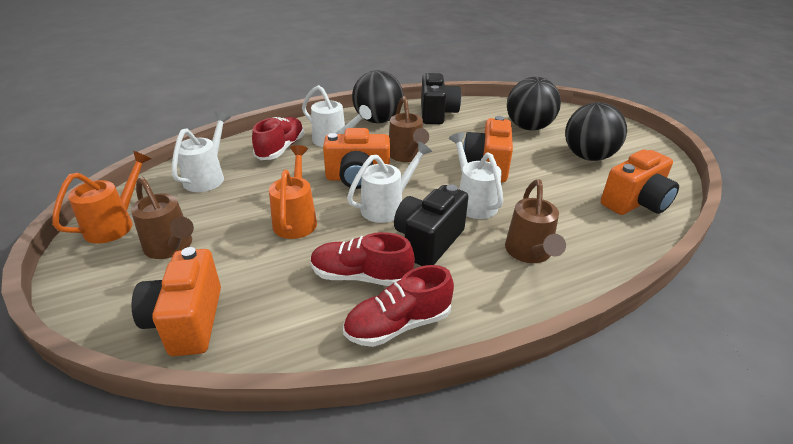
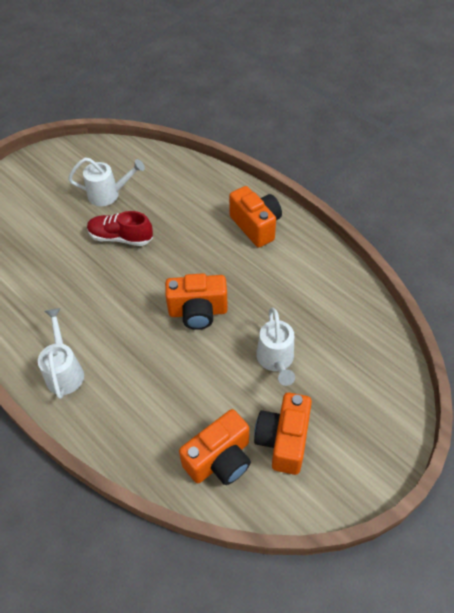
black ball: [352,70,403,123] [507,77,561,131] [565,102,627,161] = 3 -> none = 0
black camera: [394,185,468,266] [421,73,461,124] = 2 -> none = 0
brown watering can: [131,177,194,259] [389,96,429,162] [505,179,566,263] = 3 -> none = 0
orange watering can: [52,151,151,244] [269,145,317,239] = 2 -> none = 0
red shoe: [252,117,304,160] [311,232,415,286] [343,265,454,347] = 3 -> [87,211,153,246] = 1
white watering can: [172,111,231,192] [302,85,372,147] [347,141,432,223] [449,132,503,219] = 4 -> [38,308,84,399] [68,157,145,206] [256,308,295,386] = 3

